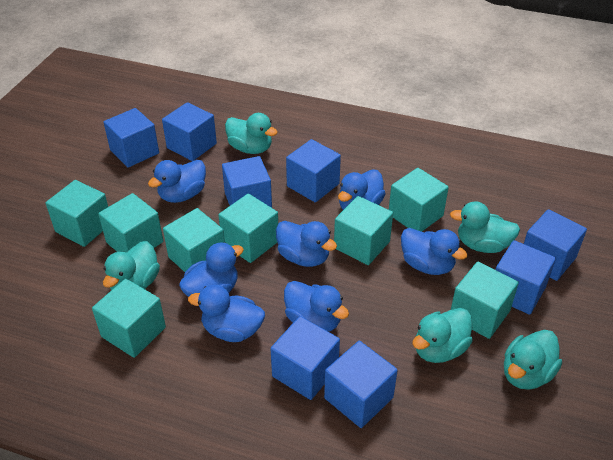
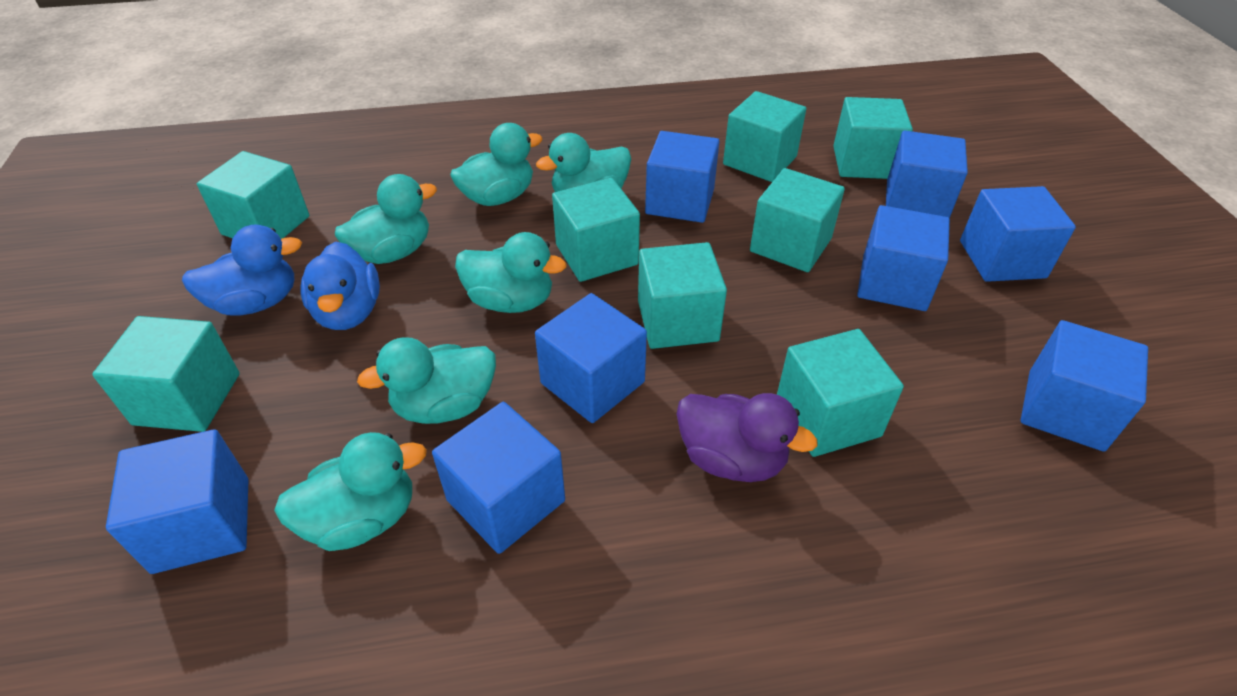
blue duck: [148,160,206,203] [179,242,244,297] [188,285,265,342] [276,221,337,267] [284,281,349,332] [338,170,386,210] [401,228,467,275] = 7 -> [182,225,302,316] [300,241,380,330] = 2
purple duck: none = 0 -> [677,393,817,482] = 1
turquoise duck: [103,241,160,290] [225,113,278,154] [412,308,473,363] [450,201,520,253] [504,330,562,390] = 5 -> [274,432,427,551] [335,174,437,264] [357,337,496,424] [450,123,543,206] [455,232,566,313] [536,133,631,192] = 6

